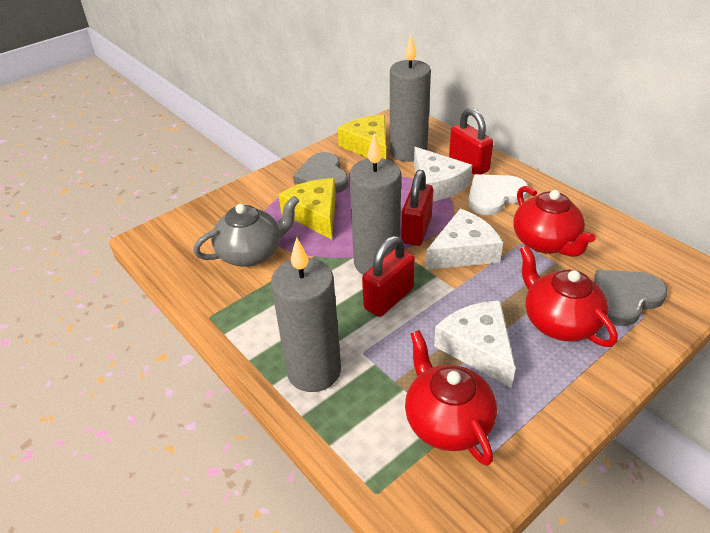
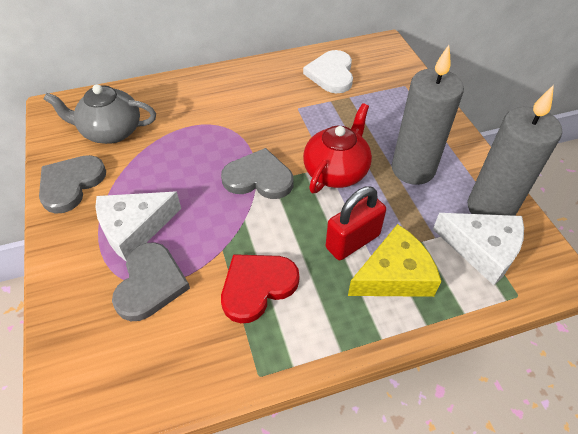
grey candle: [271,237,341,392] [349,133,401,275] [390,35,431,162] = 3 -> [392,45,464,185] [468,85,562,216] = 2
grey heart: [293,152,348,193] [594,270,668,326] = 2 -> [39,155,106,214] [112,242,190,321] [221,148,293,199] = 3
red heart: none = 0 -> [221,254,299,323] = 1
red padlock: [362,236,415,317] [401,170,433,246] [449,108,493,175] = 3 -> [326,187,386,260] = 1
red teapot: [405,330,497,466] [513,186,596,257] [519,245,618,347] = 3 -> [303,103,372,193] = 1
white cheese: [414,147,472,201] [426,209,503,270] [434,300,516,388] = 3 -> [96,192,181,261] [433,213,524,285] = 2
yellow cheese: [278,178,336,240] [338,115,386,159] = 2 -> [348,224,441,297] = 1

